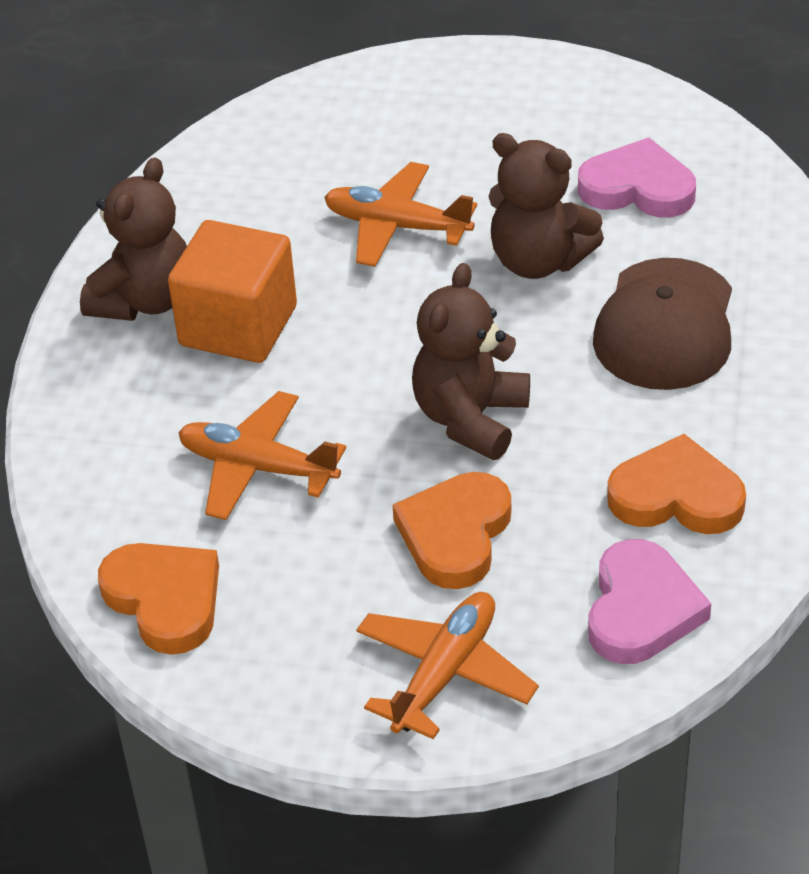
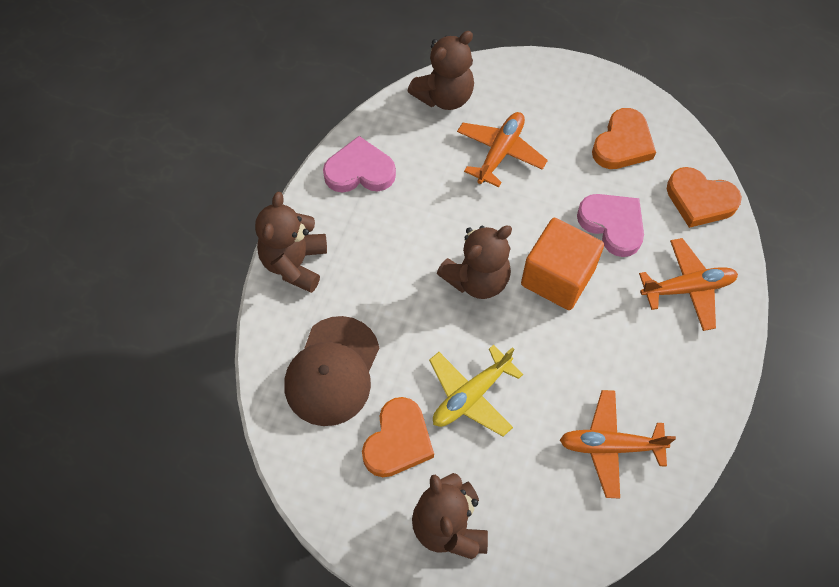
brown teddy bear: [80,157,187,321] [412,263,530,460] [489,133,604,279] = 3 -> [255,192,327,293] [408,31,474,110] [412,473,488,559] [437,225,512,299] = 4
yellow plane: none = 0 -> [429,345,523,436] = 1

